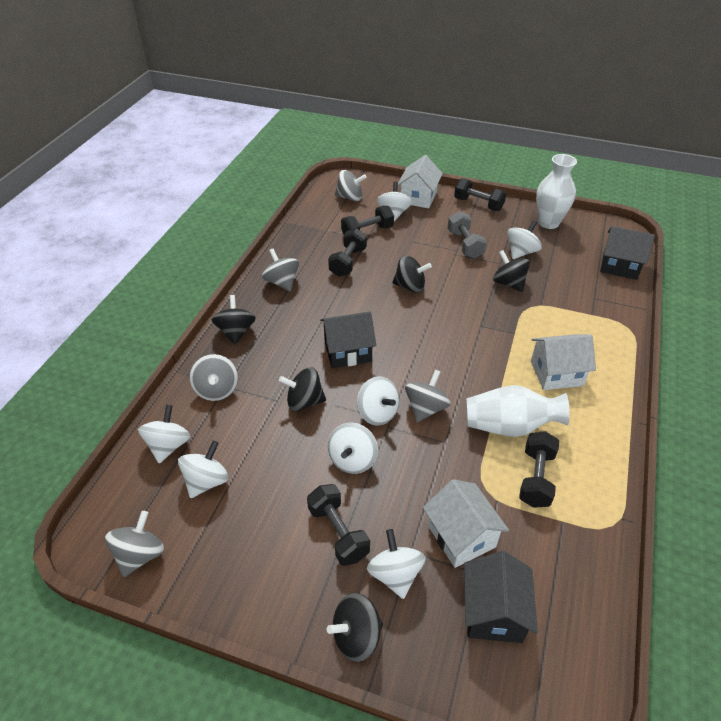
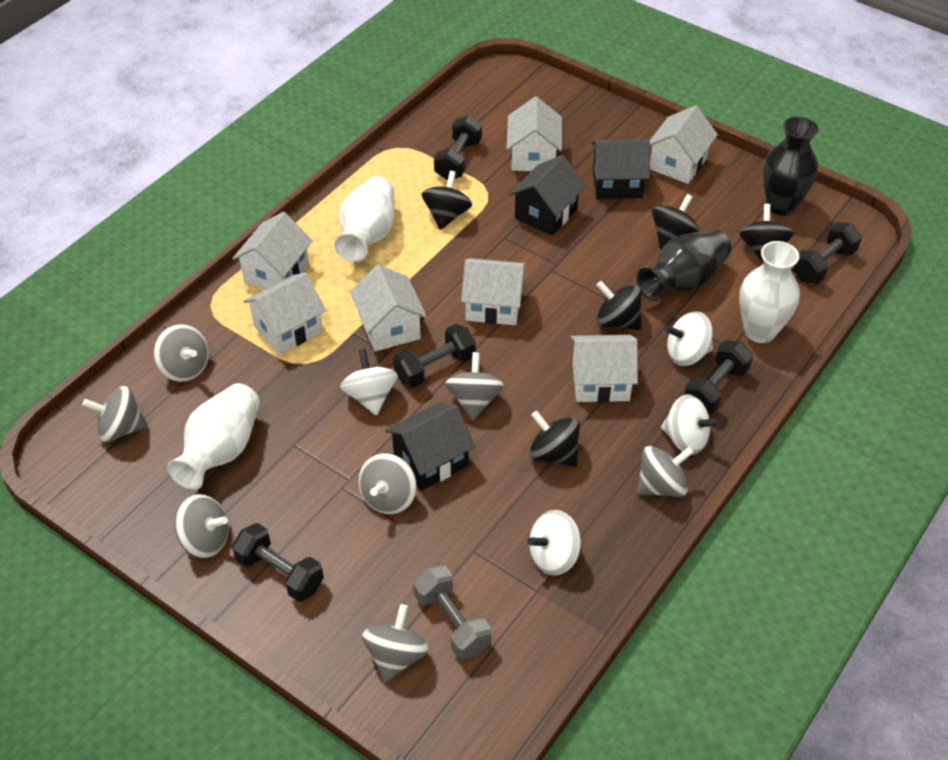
black vase: none = 0 -> [636,230,731,301] [763,117,818,216] = 2
grey spinning top: [105,511,164,577] [189,354,238,401] [262,248,299,291] [335,170,367,202] [405,370,451,422] = 5 -> [82,386,148,442] [154,324,209,382] [174,494,229,558] [358,453,417,514] [362,604,429,682] [445,352,504,420] [637,446,694,497] = 7
white house: [398,155,443,208] [423,479,509,568] [531,334,596,390] = 3 -> [232,212,313,289] [243,272,326,355] [350,265,427,351] [461,258,526,325] [507,96,562,171] [571,335,638,403] [650,106,718,184] = 7
white spinning top: [138,405,191,463] [178,440,229,498] [328,423,378,474] [357,376,400,425] [367,529,426,599] [377,182,412,221] [507,220,542,259] = 7 -> [340,349,398,416] [527,510,581,576] [661,394,720,455] [665,312,713,366] = 4
white vase: [466,385,570,437] [536,154,577,229] = 2 -> [167,383,260,490] [334,176,395,262] [739,241,800,343] = 3

